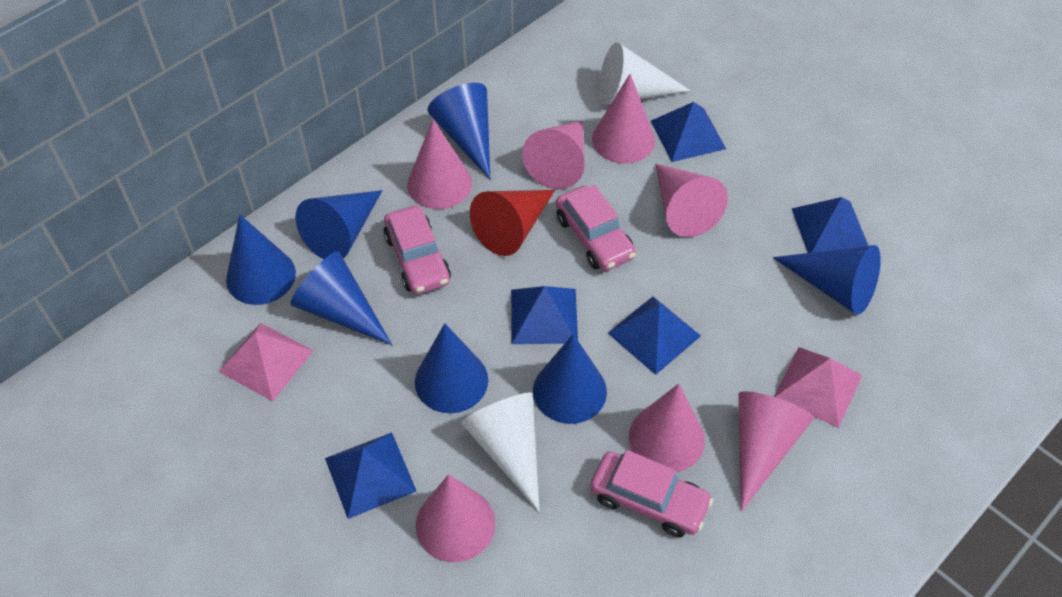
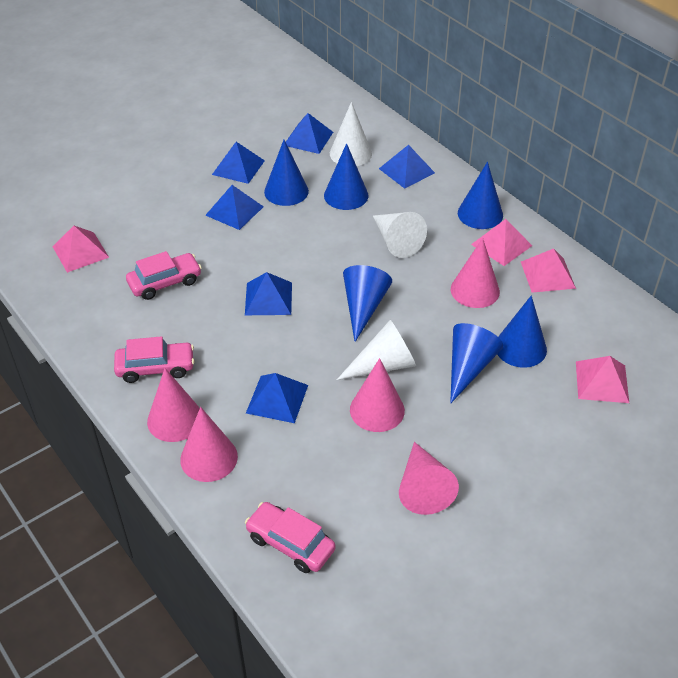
blue cone: [226,214,296,305] [290,251,392,345] [295,190,382,259] [415,323,488,413] [427,83,490,179] [533,334,607,424] [773,245,881,315] = 7 -> [264,140,309,206] [324,143,368,210] [343,265,392,342] [450,323,503,404] [458,162,503,229] [497,295,547,368] = 6
blue pyramid: [325,433,417,519] [511,286,578,344] [608,296,701,375] [651,102,726,162] [792,197,868,253] = 5 -> [205,185,264,230] [212,142,265,184] [245,272,292,315] [246,373,308,423] [286,113,333,154] [379,145,435,189] = 6
pink cone: [407,119,472,209] [416,474,495,562] [522,120,585,189] [592,74,655,163] [629,384,705,472] [655,164,728,237] [738,391,814,511] = 7 -> [147,368,200,442] [180,407,238,482] [350,358,405,432] [399,442,459,515] [451,238,500,308] = 5
pink pyramid: [219,323,313,401] [774,347,863,428] = 2 -> [53,226,109,273] [471,219,532,266] [521,248,576,293] [576,356,629,403] = 4
red cone: [470,190,555,256] = 1 -> none = 0
white cone: [461,392,540,512] [599,43,691,105] = 2 -> [330,102,372,166] [337,320,416,380] [373,212,427,258] = 3

